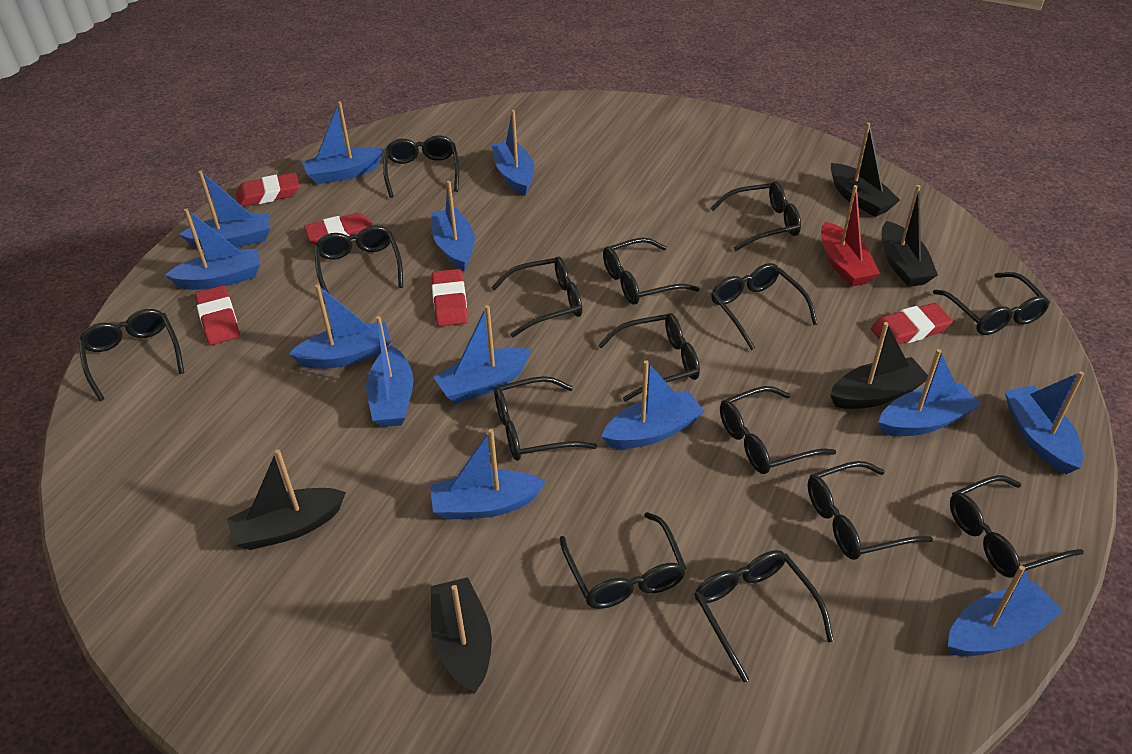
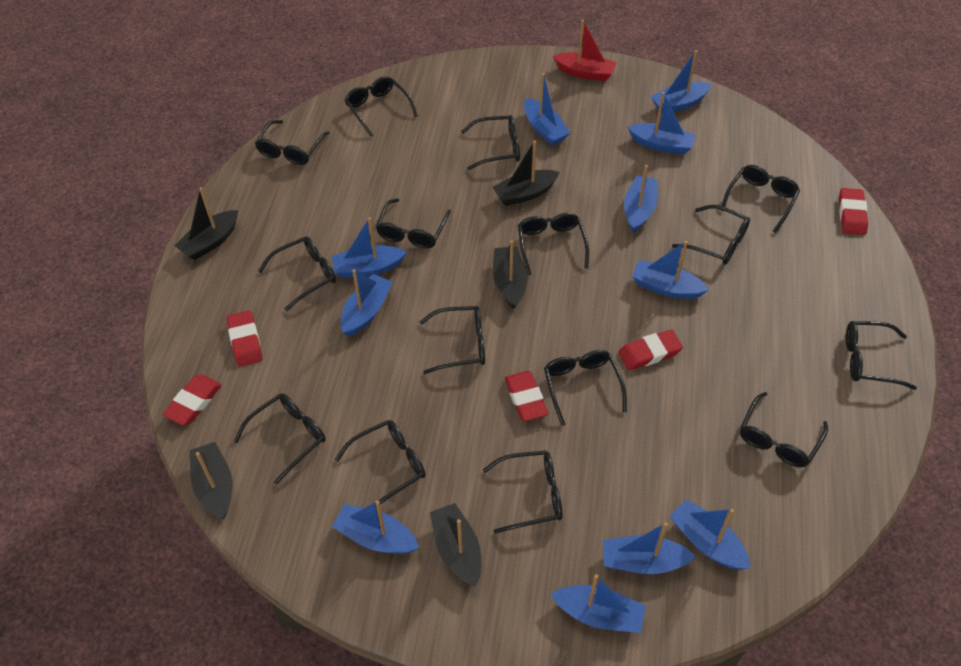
blue boat: [165,208,260,290] [179,171,270,249] [289,284,391,369] [302,101,384,184] [366,316,413,427] [430,429,546,520] [431,181,475,271] [433,305,532,404] [492,110,534,195] [601,360,704,449] [878,349,981,436] [948,566,1063,657] [1005,371,1084,474] = 13 -> [332,217,407,278] [332,500,419,554] [341,269,393,336] [524,73,570,145] [551,574,646,633] [603,522,695,574] [624,165,658,232] [628,92,696,154] [632,241,709,299] [651,50,712,113] [670,499,750,570] = 11

